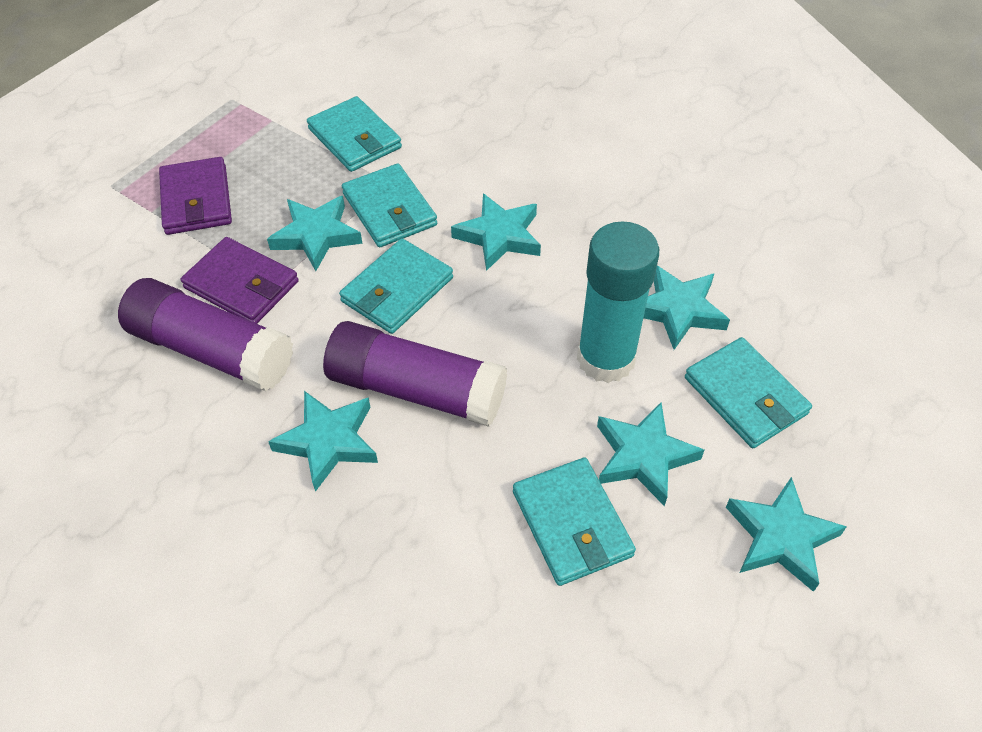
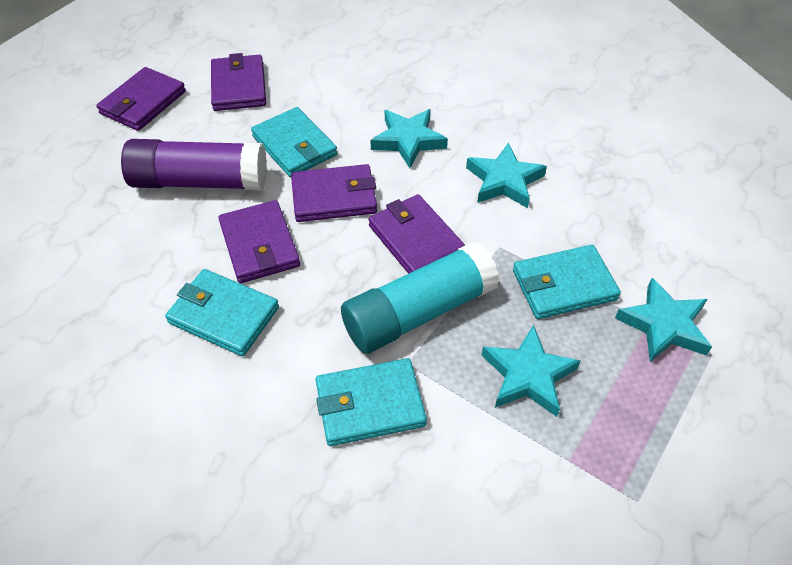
purple glue stick: [118,278,293,391] [323,321,507,427] = 2 -> [121,139,267,190] = 1
purple wallet: [159,157,232,235] [181,237,299,324] = 2 -> [96,67,186,131] [211,53,266,111] [218,200,300,283] [291,164,377,222] [369,194,465,274] = 5
turquoise star: [267,196,362,271] [268,391,378,492] [451,193,541,271] [597,403,704,506] [644,266,730,350] [726,477,847,592] = 6 -> [370,109,448,168] [466,143,547,208] [481,325,580,417] [615,278,712,362] = 4
turquoise wallet: [307,96,402,172] [339,238,453,334] [342,163,437,247] [513,457,636,586] [685,337,812,448] = 5 -> [165,269,279,356] [251,107,337,177] [315,358,427,446] [513,245,621,319] = 4

